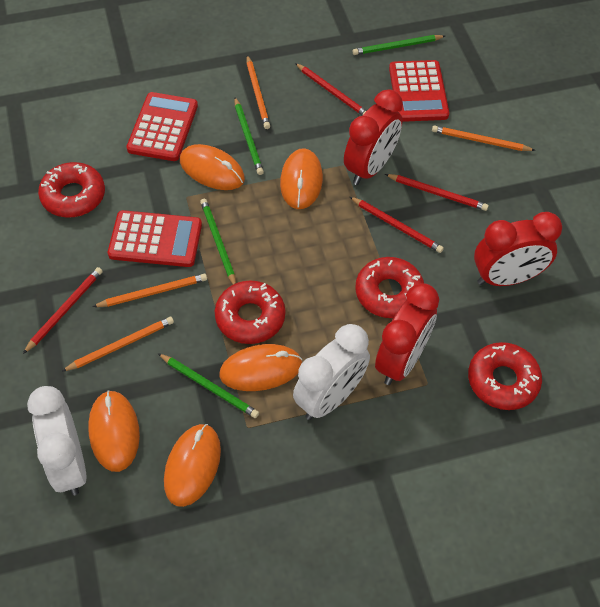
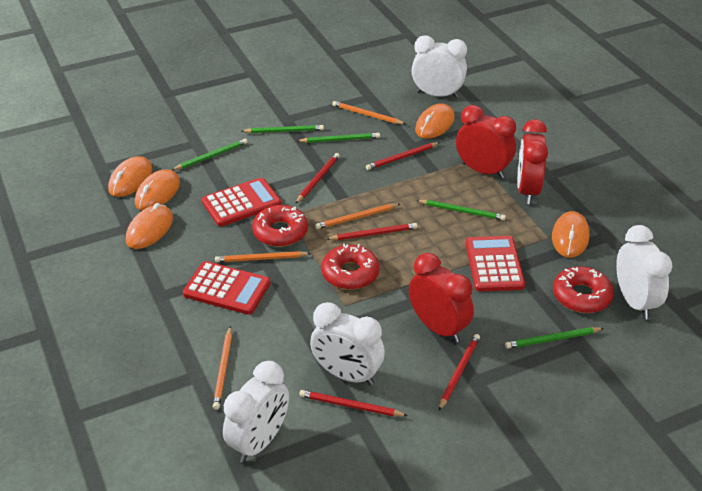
green pencil: [158,353,259,418] [200,199,236,284] [234,97,264,175] [352,35,445,55] = 4 -> [172,139,248,170] [242,125,324,133] [298,133,380,143] [416,200,506,221] [505,327,604,349] = 5
red donut: [38,162,105,218] [215,280,285,344] [355,257,424,318] [468,342,542,410] = 4 -> [252,205,308,247] [321,244,379,290] [553,266,614,313] = 3
red pencil: [23,267,103,354] [295,63,366,116] [350,197,444,253] [385,174,489,211] = 4 -> [295,153,340,204] [299,390,408,417] [327,223,417,240] [366,142,440,170] [439,334,480,411] = 5
white clock: [27,386,87,495] [293,324,370,420] = 2 -> [223,361,289,463] [310,302,385,385] [412,35,467,98] [616,225,672,320] = 4

